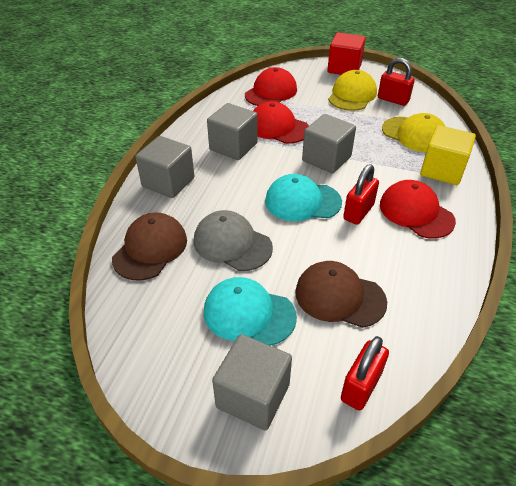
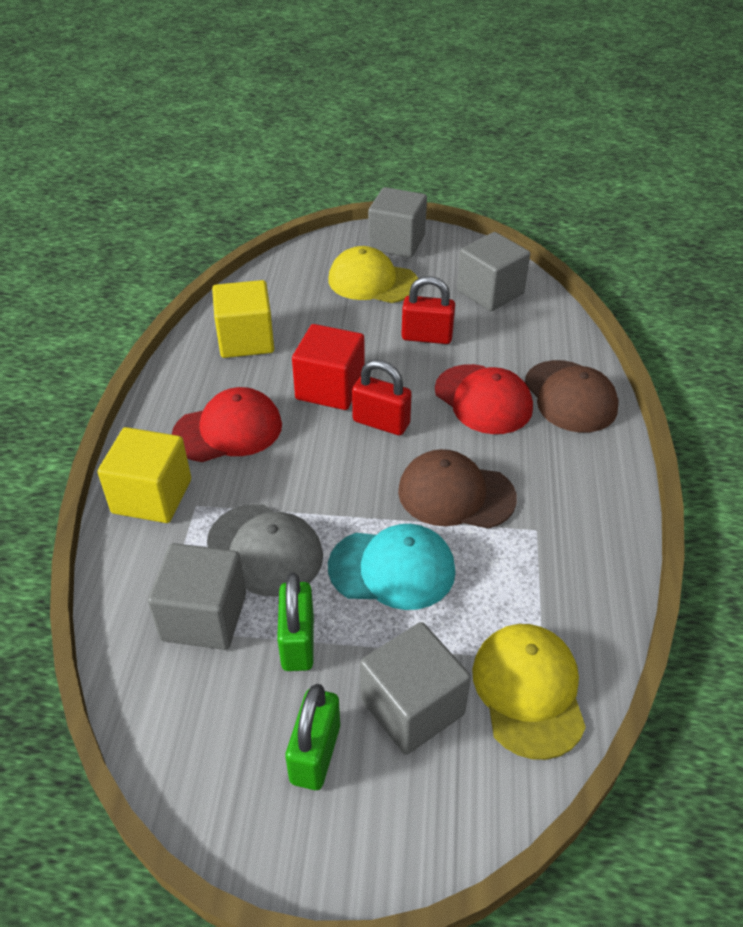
green padlock: none = 0 -> [277,573,314,671] [285,684,340,790] = 2
red cap: [245,67,297,106] [253,101,309,144] [380,180,456,238] = 3 -> [171,387,282,462] [435,364,533,434] = 2
red padlock: [341,336,389,411] [343,164,379,225] [378,58,415,106] = 3 -> [352,360,412,435] [402,276,455,344] = 2
turquoise cap: [204,277,297,346] [265,174,342,221] = 2 -> [328,524,456,610] = 1
yellow cube: [420,125,476,185] = 1 -> [98,427,191,523] [212,280,274,358] = 2

